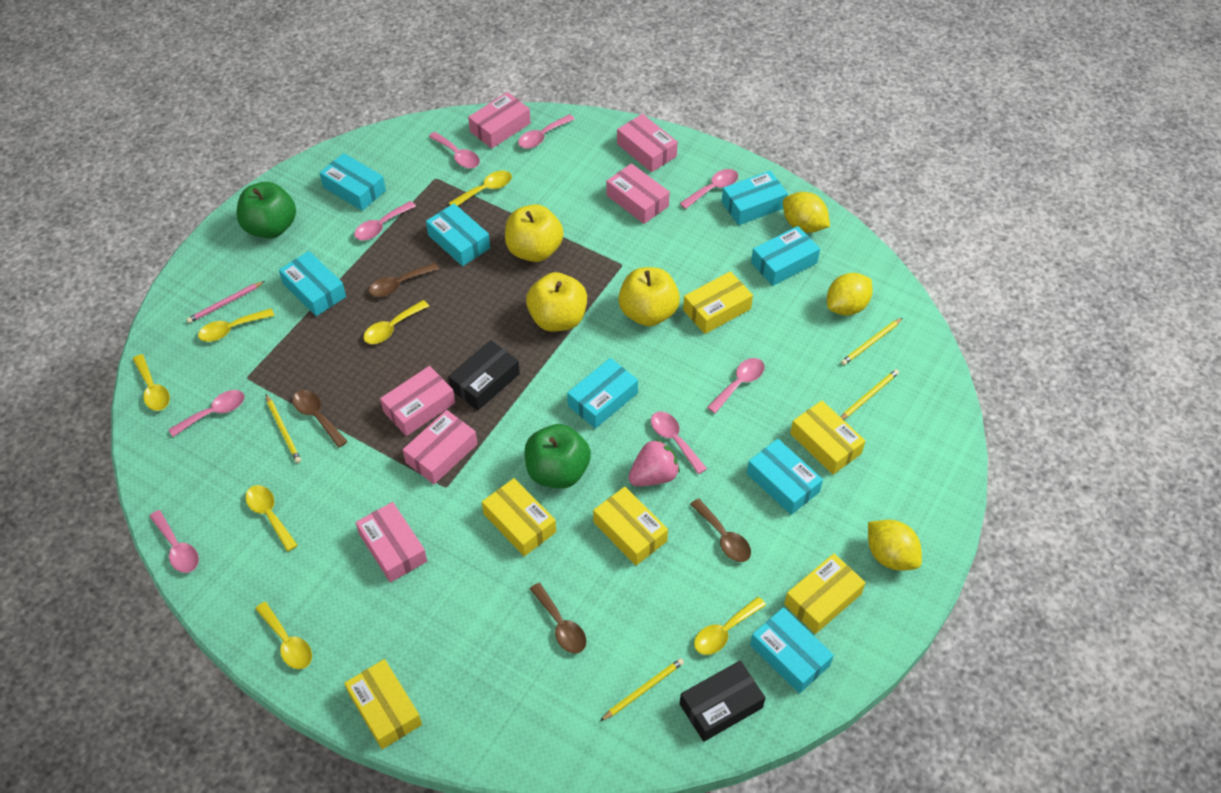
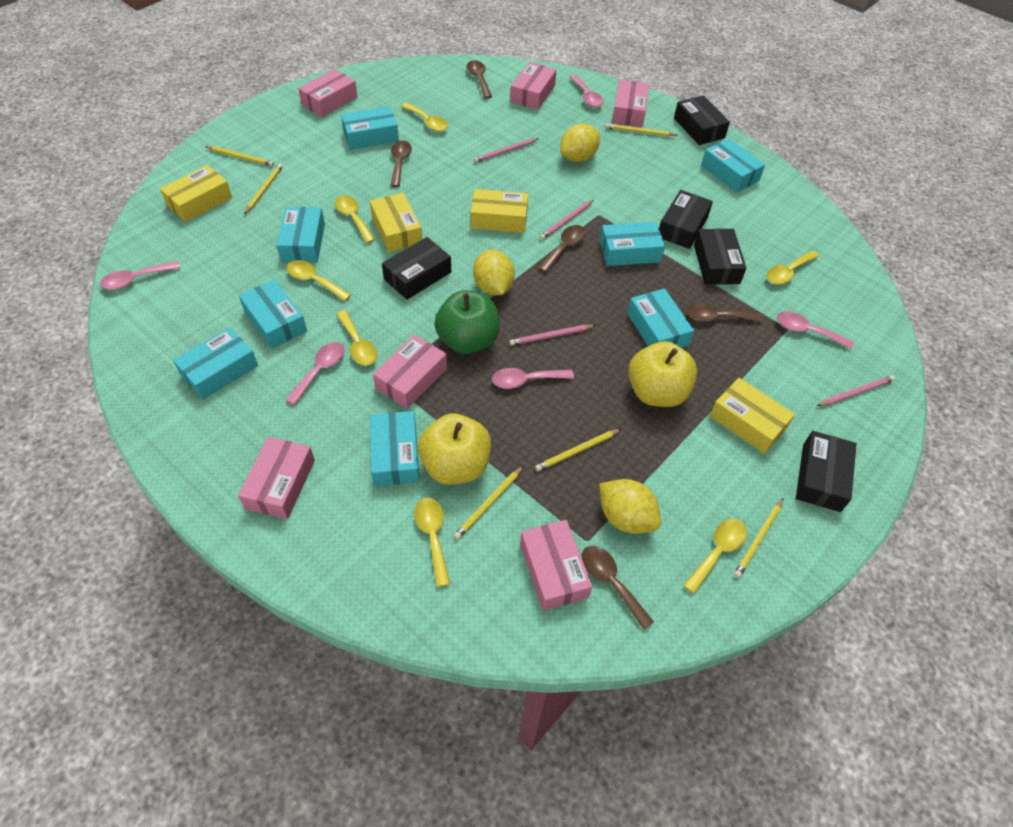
black box: [448,340,520,411] [680,661,766,742] = 2 -> [382,237,451,300] [659,190,713,249] [674,95,730,145] [694,229,747,285] [796,431,857,512] = 5
brown spoon: [293,390,348,448] [369,263,439,297] [530,583,586,653] [690,498,751,562] = 4 -> [390,140,412,187] [467,60,492,99] [539,225,586,273] [582,546,654,630] [686,303,763,322] = 5
green apple: [237,182,296,239] [524,424,591,488] = 2 -> [434,290,500,354] = 1
pink pencil: [186,281,265,323] = 1 -> [474,138,539,163] [509,325,596,346] [540,200,593,240] [817,375,895,406] = 4
pink spoon: [149,510,199,573] [168,390,245,437] [354,201,416,240] [429,132,480,168] [518,114,575,149] [651,412,707,474] [679,169,738,209] [707,358,765,414] = 8 -> [100,261,181,290] [286,342,345,405] [492,368,574,389] [570,75,603,107] [777,311,854,349] = 5
pink strawberry: [629,439,680,486] = 1 -> none = 0
yellow apple: [505,204,564,262] [526,272,587,332] [618,267,680,326] = 3 -> [418,413,491,485] [628,341,697,407] = 2
yellow box: [344,659,422,749] [482,478,556,556] [593,487,668,565] [683,271,753,334] [784,553,866,634] [790,400,865,475] = 6 -> [160,165,232,222] [370,193,422,252] [471,189,528,233] [710,378,795,454] = 4
yellow pencil: [266,394,301,463] [600,658,684,721] [841,318,903,365] [841,369,899,419] = 4 -> [205,146,274,166] [244,164,283,214] [454,466,523,540] [535,429,621,471] [606,123,677,136] [734,498,784,578] = 6

